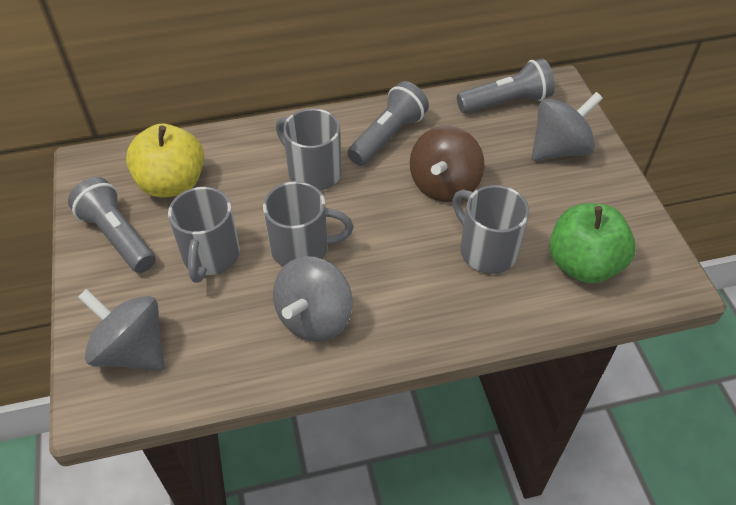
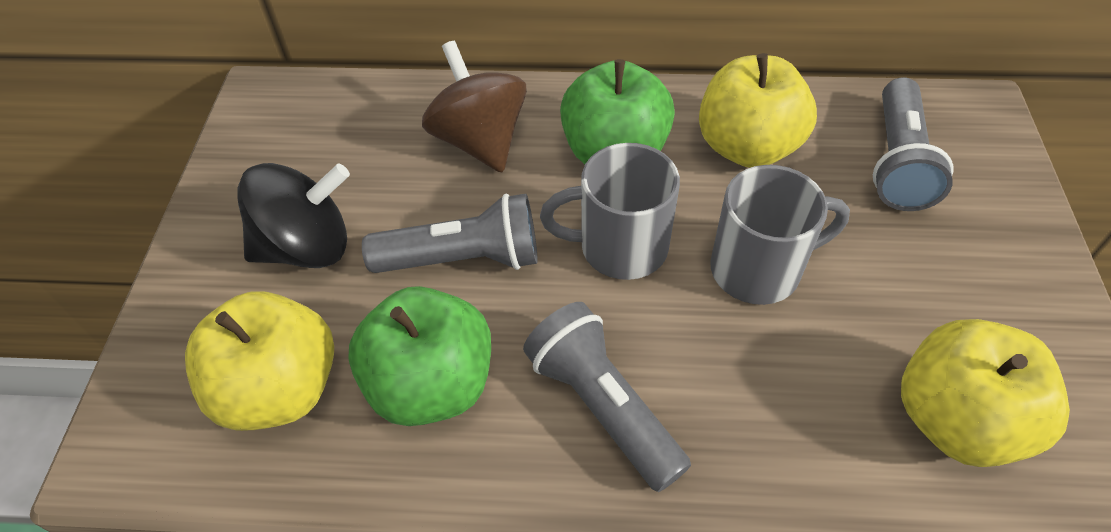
black spinning top: none = 0 -> [237,163,350,268] = 1
green apple: [549,203,636,283] = 1 -> [348,286,491,426] [560,59,675,164] = 2
grey mug: [168,187,240,283] [263,181,353,267] [276,108,342,191] [453,185,529,274] = 4 -> [540,143,680,280] [710,165,850,305] = 2
grey spinning top: [78,289,165,371] [273,256,353,342] [532,92,603,161] = 3 -> none = 0
yellow apple: [126,124,204,198] = 1 -> [185,291,334,431] [699,53,817,168] [901,319,1070,467] = 3

